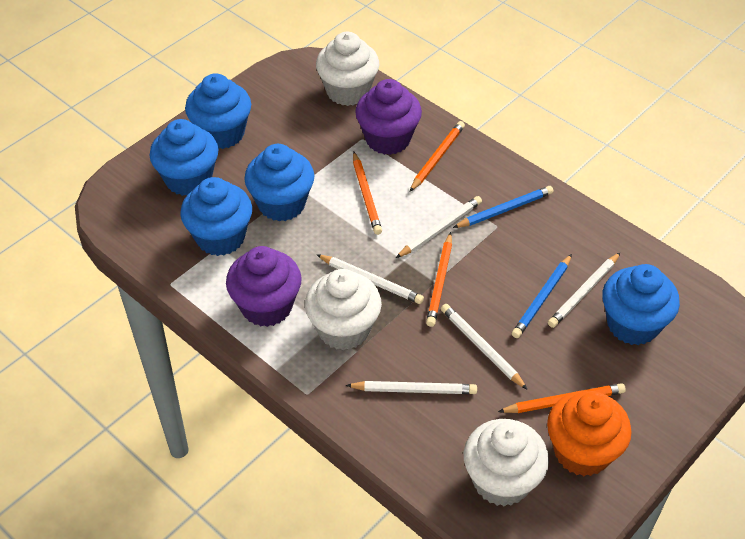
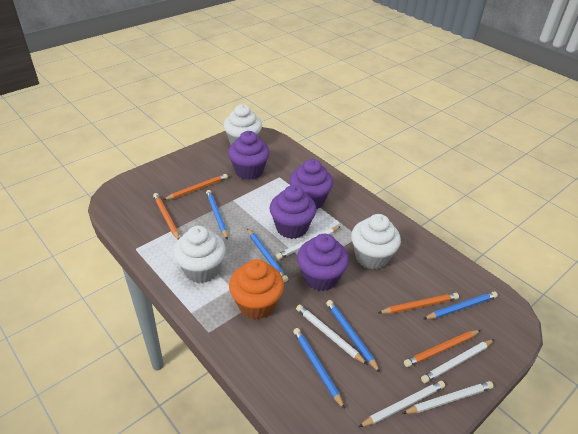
blue cupcake: [150,119,218,196] [180,177,252,256] [185,73,251,149] [244,144,314,221] [602,264,680,345] = 5 -> none = 0
blue pencil: [453,186,554,228] [512,254,572,338] = 2 -> [206,190,228,240] [247,228,288,282] [293,328,345,410] [326,300,380,373] [424,292,498,319] = 5
purple cupcake: [226,246,302,327] [355,79,422,155] = 2 -> [228,131,270,180] [270,185,316,239] [289,159,333,209] [297,234,349,291] = 4

